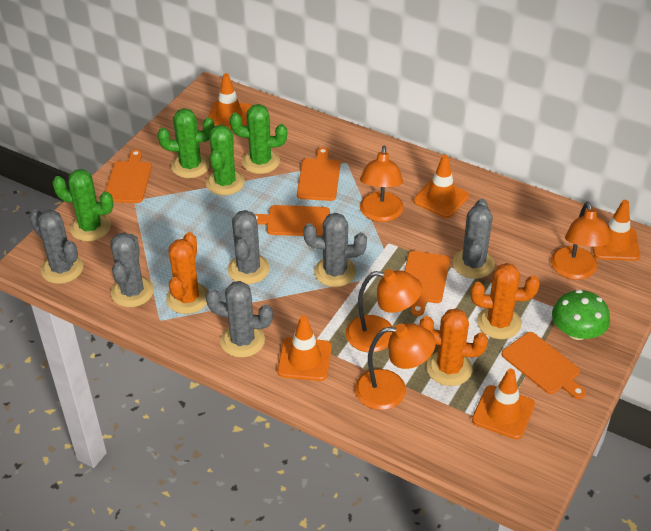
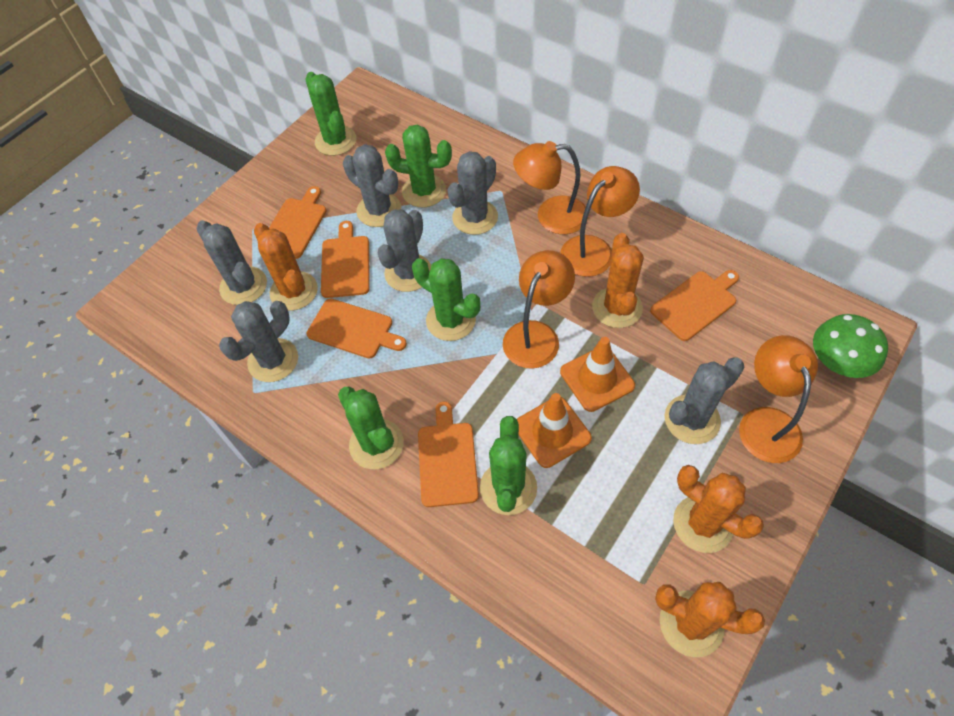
green cactus: [52,169,114,241] [158,108,215,178] [206,125,245,195] [230,104,287,174] = 4 -> [305,72,357,156] [338,387,404,469] [385,124,452,207] [412,258,480,341] [480,416,537,515] = 5
orange cactus: [166,232,208,314] [419,308,488,386] [471,263,540,339] = 3 -> [254,223,318,311] [592,233,644,328] [655,582,765,657] [673,465,764,553] = 4
orange traffic cone: [208,73,252,130] [277,315,332,381] [413,155,469,218] [472,369,535,439] [592,200,640,261] = 5 -> [517,393,592,468] [560,337,635,412] = 2

